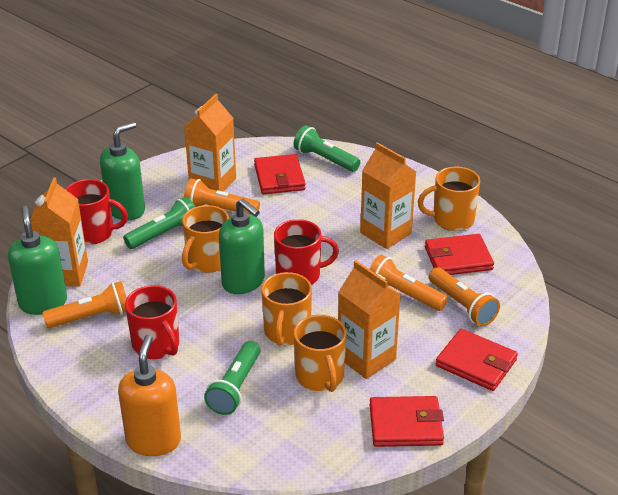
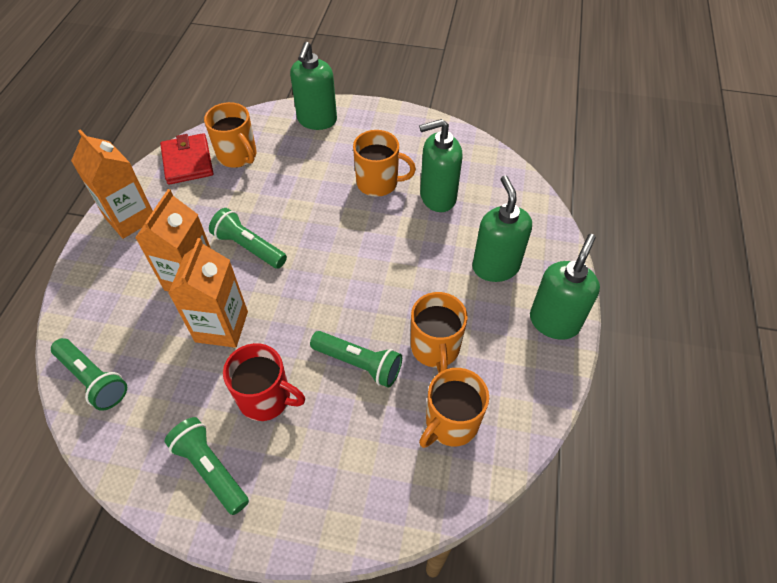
green flashlight: [123,197,195,249] [204,341,260,415] [293,125,360,172] = 3 -> [51,338,127,411] [164,417,249,515] [209,208,287,269] [310,331,402,388] = 4
green soap dispenser: [8,206,67,315] [100,122,145,220] [219,199,265,294] = 3 -> [290,42,337,130] [419,119,462,212] [472,175,532,282] [530,234,600,340] = 4
orange carton: [30,177,88,287] [184,94,236,192] [338,260,401,379] [360,142,416,249] = 4 -> [71,129,153,239] [135,189,211,292] [168,238,248,348] = 3
orange flashlight: [43,281,127,328] [184,178,260,215] [369,255,448,311] [429,268,500,326] = 4 -> none = 0
orange soap dispenser: [118,335,181,456] = 1 -> none = 0
red mug: [65,179,128,245] [125,285,179,359] [274,219,339,285] = 3 -> [223,343,305,421] = 1
red wallet: [254,154,306,194] [369,396,444,447] [425,234,494,275] [436,329,518,391] = 4 -> [160,133,214,185] = 1

